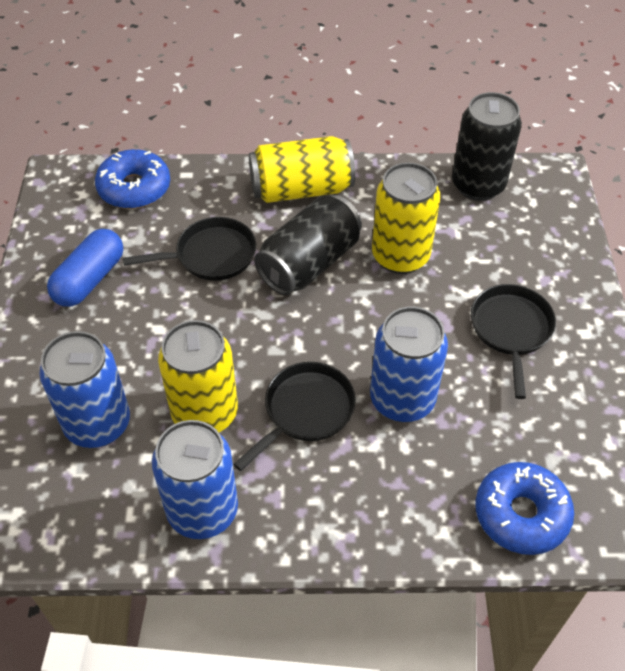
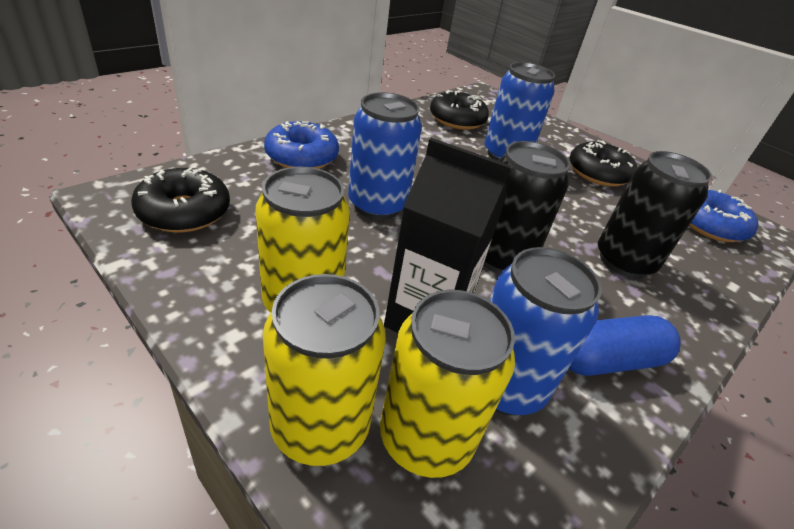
black carton: none = 0 -> [384,138,511,333] = 1
black donut: none = 0 -> [131,168,230,232] [430,90,489,130] [569,140,637,187] = 3
black pan: [123,217,256,281] [233,362,356,471] [471,284,556,399] = 3 -> none = 0

